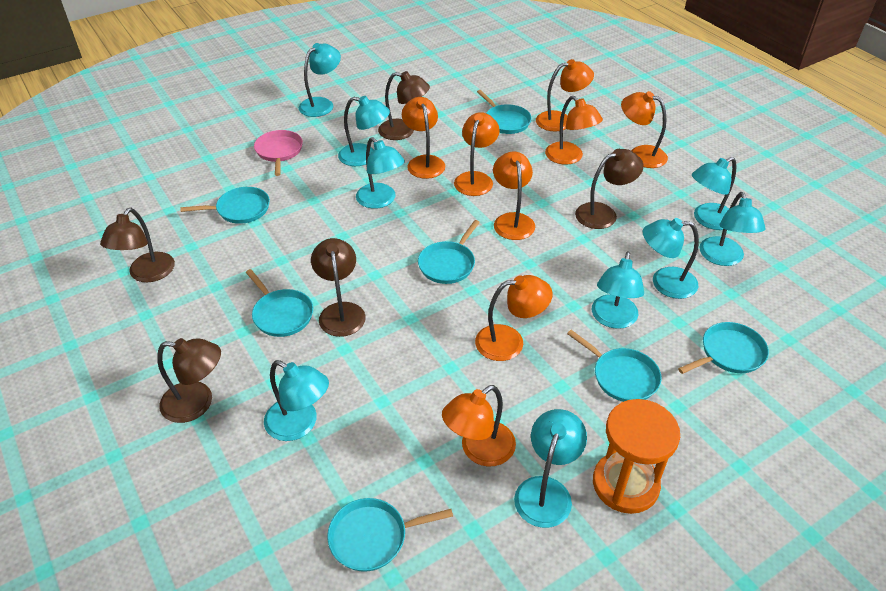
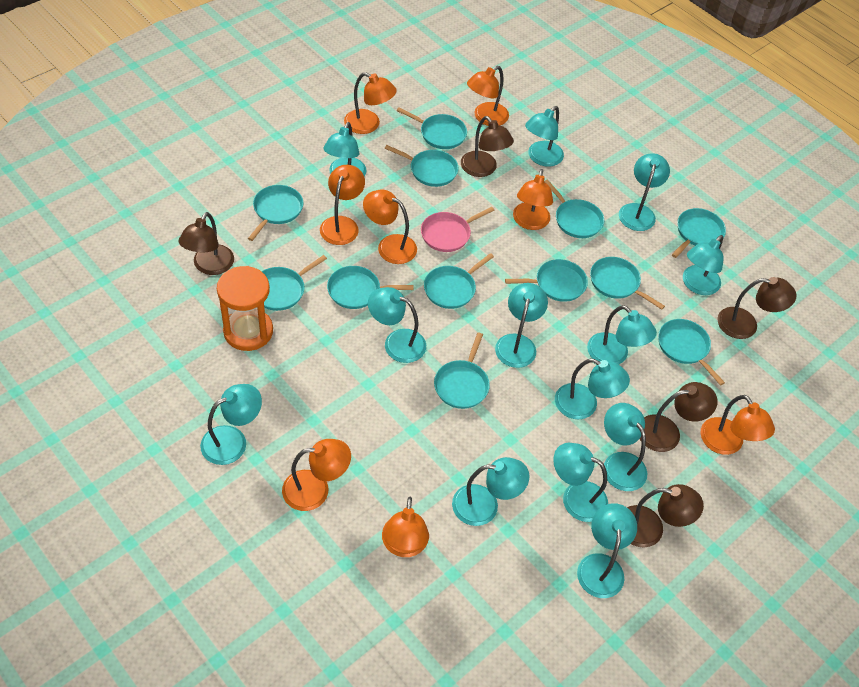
turquoise lamp: [264,360,329,441] [299,43,341,117] [338,96,390,166] [356,137,405,209] [514,409,587,528] [592,251,644,329] [643,218,699,299] [692,157,736,230] [700,192,766,266] = 9 -> [200,384,262,465] [323,122,366,176] [368,287,426,363] [452,457,529,526] [495,283,548,368] [525,106,564,167] [553,442,608,522] [555,359,630,419] [577,503,637,598] [587,305,657,364] [604,403,647,491] [619,153,670,231] [683,235,724,295] = 13
turquoise pan: [180,187,270,224] [246,269,313,337] [327,498,453,572] [418,220,480,284] [477,90,532,134] [567,330,662,402] [678,322,769,374] = 7 -> [248,185,303,241] [261,255,327,311] [327,266,414,309] [385,145,458,187] [397,108,467,149] [424,253,494,309] [434,332,490,409] [505,259,588,302] [544,180,604,238] [590,257,665,310] [658,319,725,386] [672,208,726,258] = 12

